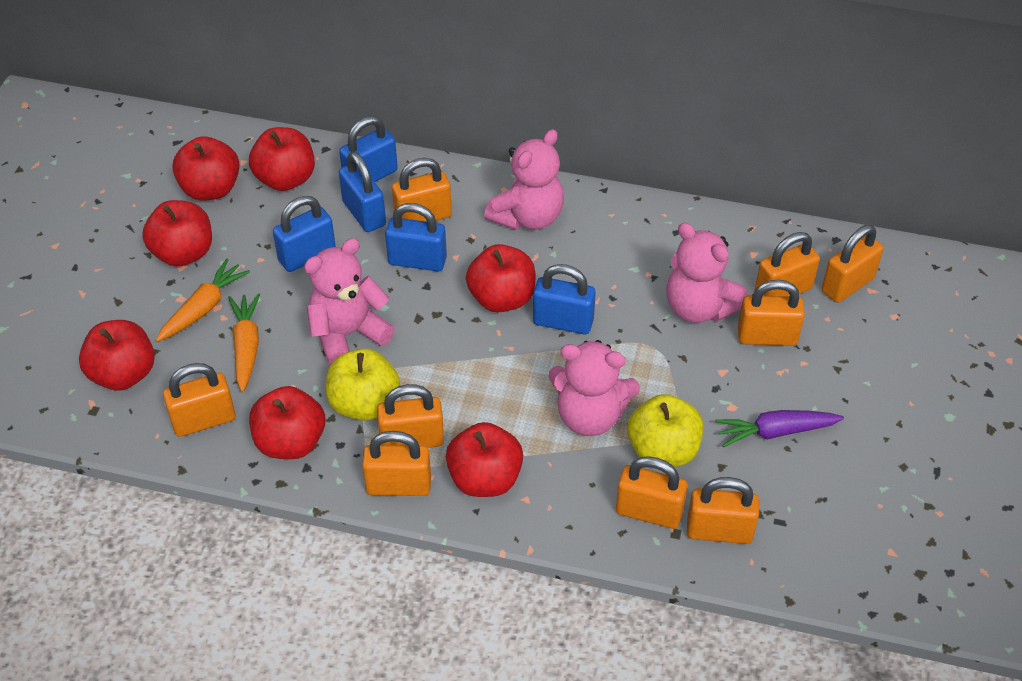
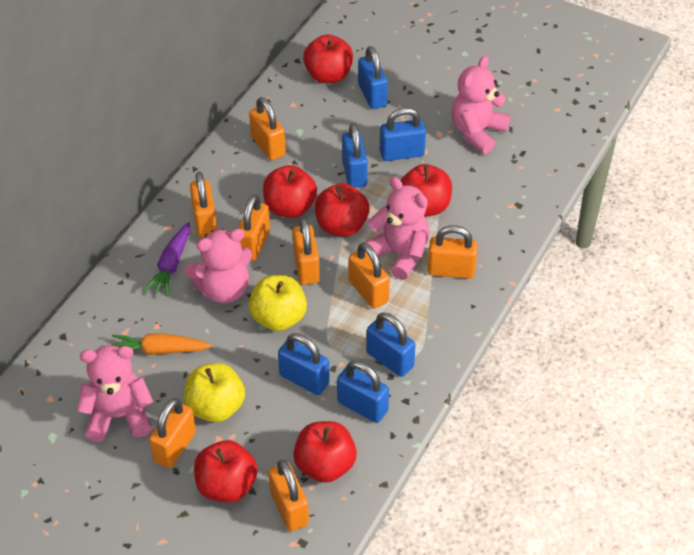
blue padlock: [273,196,336,272] [339,116,398,182] [339,152,386,232] [385,203,447,271] [533,264,596,334] = 5 -> [278,333,330,395] [337,361,389,423] [342,123,368,188] [358,46,388,109] [366,313,416,377] [380,107,426,161] = 6
orange carrot: [156,259,250,342] [228,293,260,392] = 2 -> [111,333,212,355] = 1
orange padlock: [163,363,235,437] [362,431,431,496] [377,384,444,448] [392,158,452,222] [616,456,688,529] [687,477,759,544] [738,280,805,346] [755,232,820,297] [822,225,883,303] = 9 -> [149,398,196,468] [190,172,217,238] [238,194,270,261] [249,97,286,160] [268,460,309,531] [293,218,320,285] [349,242,390,309] [428,225,478,279] = 8
red apple: [79,320,155,390] [142,200,212,267] [172,136,240,201] [249,127,315,191] [249,386,325,459] [446,422,523,497] [466,244,535,312] = 7 -> [194,440,258,503] [263,165,317,218] [293,421,357,483] [303,34,353,83] [315,183,369,236] [400,164,452,217] = 6

